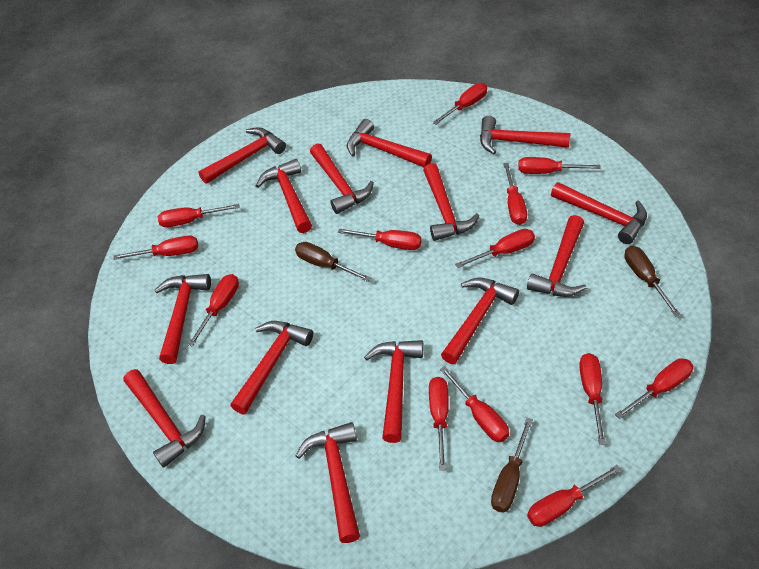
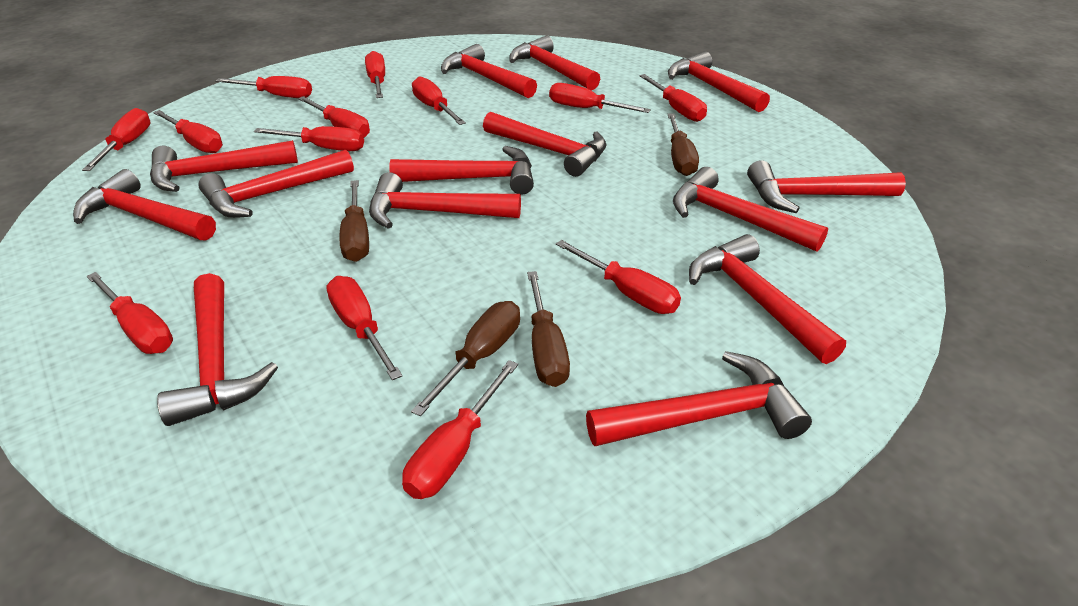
brown screwdriver: [295,242,371,282] [491,418,533,512] [624,246,681,317] = 3 -> [339,180,369,262] [411,301,520,417] [527,271,570,387] [668,114,699,176] = 4

